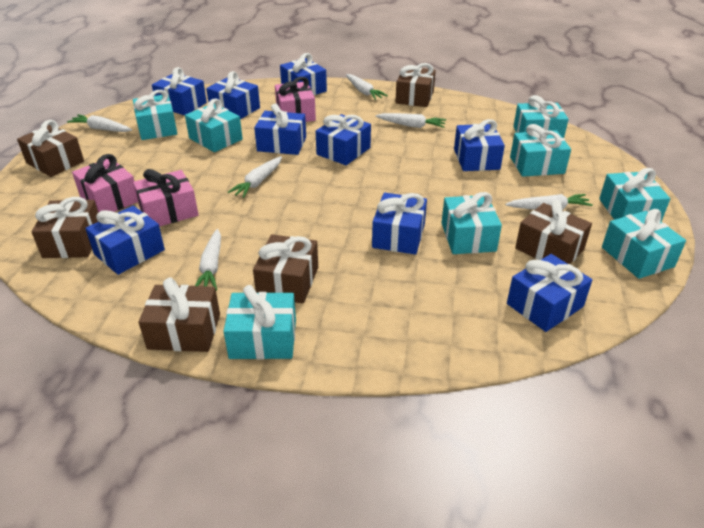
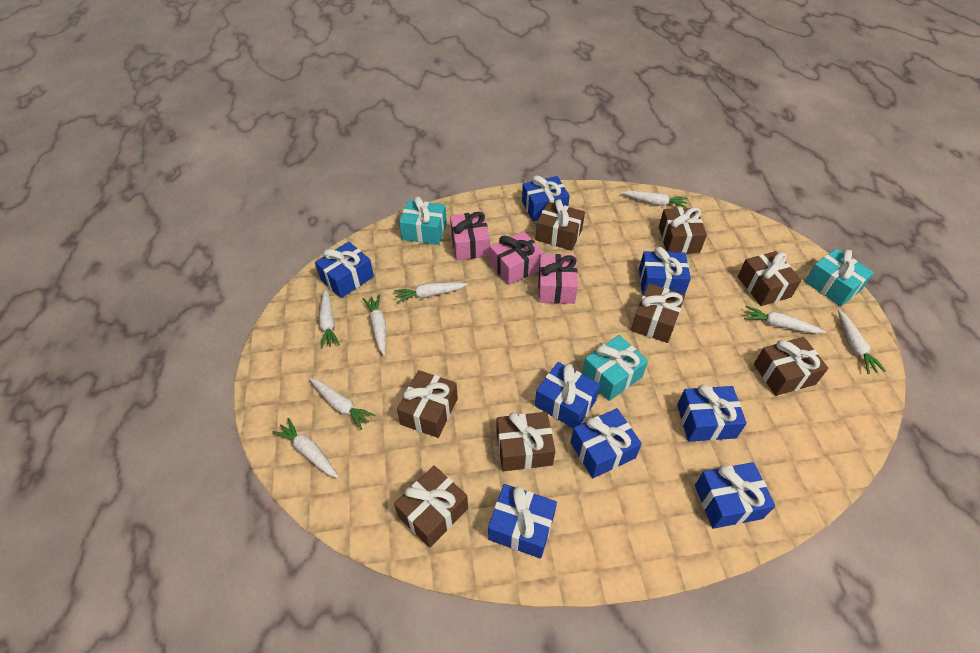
blue gift: [85,206,165,275] [152,67,207,115] [206,71,260,119] [254,104,306,155] [280,53,327,95] [316,114,371,165] [372,193,427,255] [454,119,505,171] [507,254,592,332] = 9 -> [315,242,374,298] [488,484,557,559] [522,175,570,221] [535,362,600,428] [570,408,642,478] [639,247,691,295] [677,384,747,442] [695,462,775,529] = 8
brown gift: [17,120,84,177] [31,197,99,258] [138,278,220,352] [253,234,318,304] [395,63,436,107] [515,200,592,264] = 6 -> [394,466,468,548] [397,370,458,438] [497,412,555,471] [535,199,585,251] [631,283,685,343] [659,207,707,253] [738,251,802,306] [754,337,828,396] = 8
turquoise gift: [133,90,177,140] [185,98,243,152] [223,285,296,359] [442,192,502,254] [510,124,571,177] [513,95,569,138] [599,168,670,222] [602,209,686,279] = 8 -> [399,196,447,245] [582,335,648,401] [805,249,874,306] = 3
white carrot: [67,114,132,132] [195,229,221,291] [228,156,282,198] [346,74,388,100] [376,113,446,128] [505,194,593,210] = 6 -> [272,418,339,478] [309,378,375,430] [319,289,340,349] [363,295,386,355] [394,282,468,303] [622,191,688,208] [744,306,825,334] [838,310,886,374] = 8

